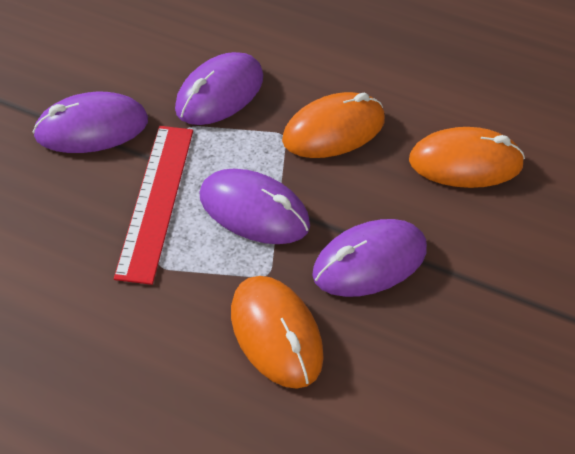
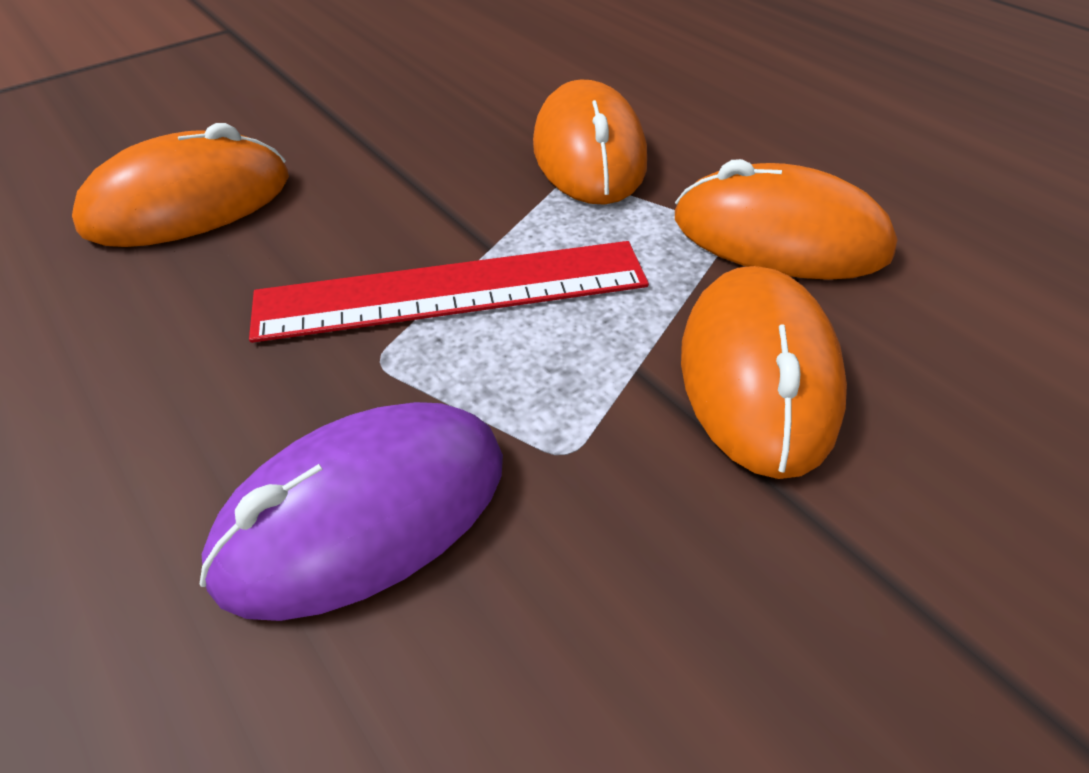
orange mouse: [231,276,324,389] [282,92,385,158] [409,127,525,188] = 3 -> [72,123,289,247] [533,79,647,205] [675,159,897,280] [681,266,847,479] = 4
purple mouse: [33,92,148,153] [175,52,263,125] [200,169,310,244] [312,219,427,297] = 4 -> [200,402,503,621] = 1

